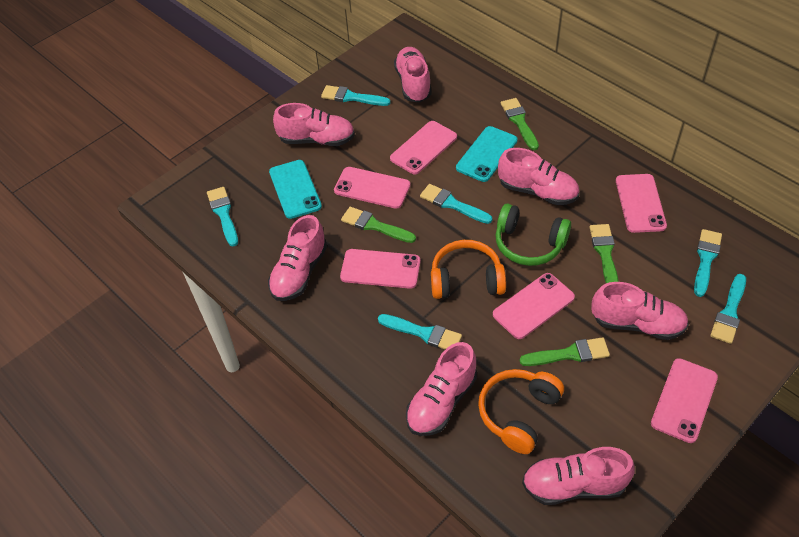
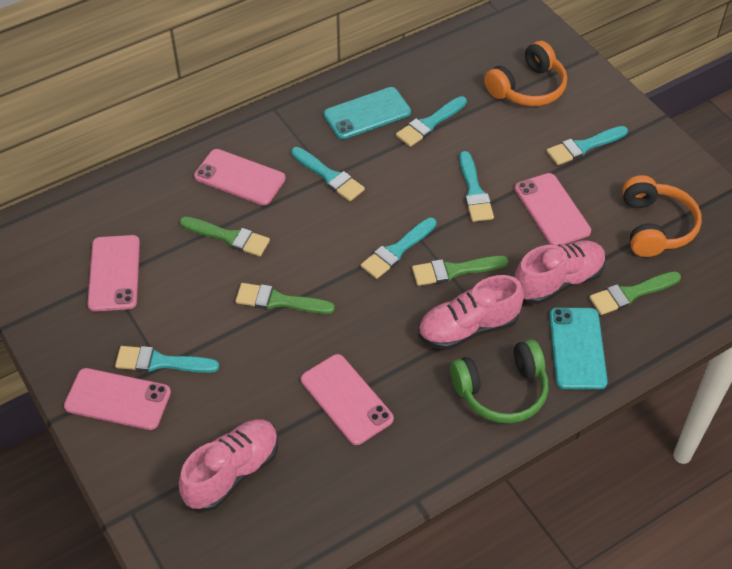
pink phone: [334,167,410,209] [340,249,420,289] [390,121,457,175] [493,273,575,339] [616,174,667,233] [651,358,718,443] = 6 -> [64,368,171,430] [88,235,140,311] [194,149,286,205] [301,354,394,445] [515,173,591,245] = 5
pink shoe: [268,215,327,301] [273,103,355,146] [394,47,432,103] [406,342,477,436] [498,148,579,205] [522,447,635,505] [591,282,689,340] = 7 -> [179,419,278,511] [418,275,524,350] [514,240,606,304] = 3

